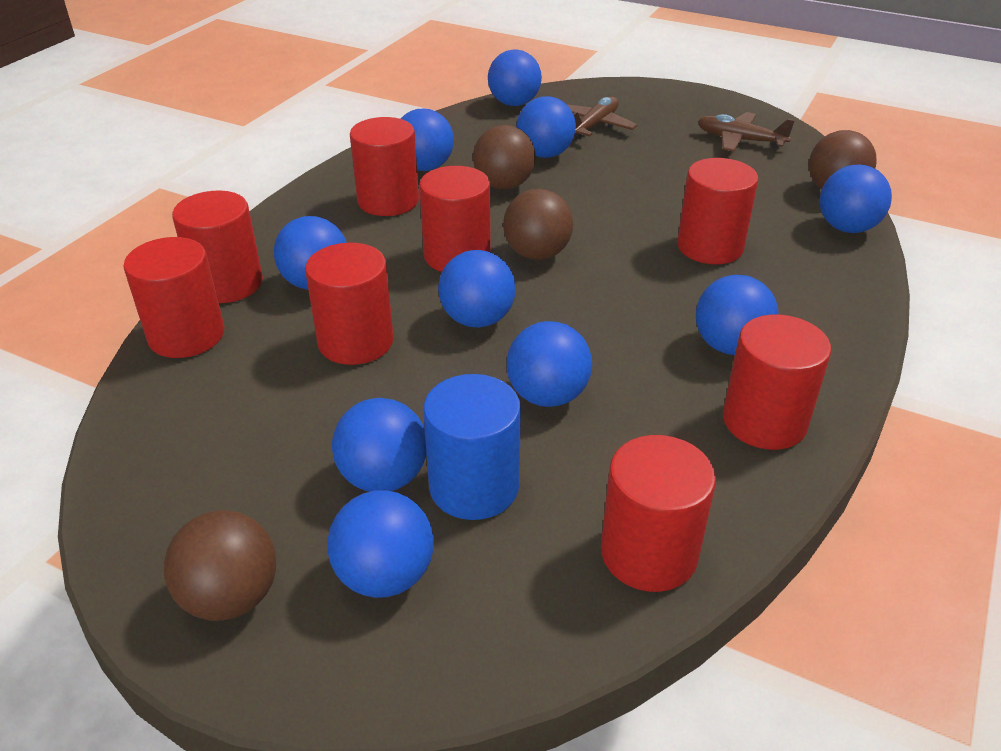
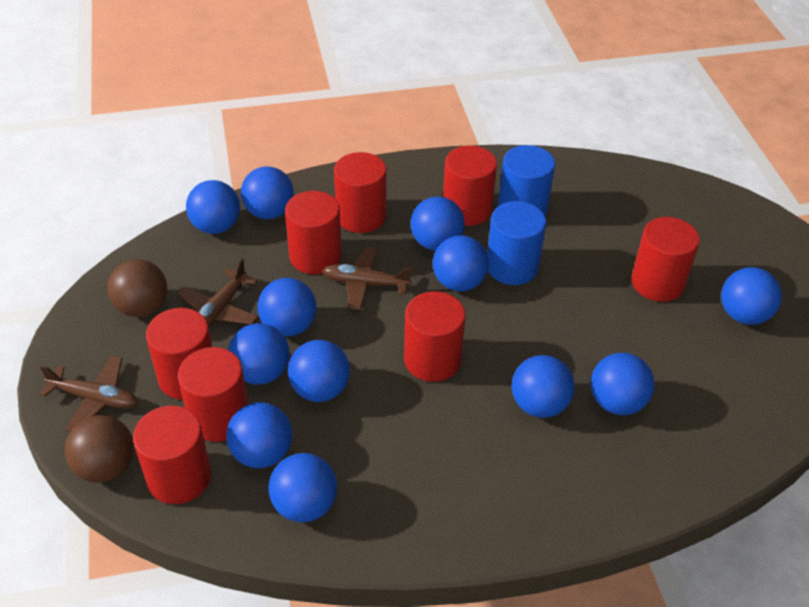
blue ball: [274,216,347,290] [327,490,434,598] [332,398,426,492] [401,108,454,171] [438,250,516,328] [488,50,542,106] [507,321,592,407] [517,96,576,158] [696,275,779,355] [820,164,892,233] = 10 -> [186,180,240,234] [226,402,293,468] [228,323,290,385] [241,166,294,219] [258,278,316,336] [269,453,337,522] [288,340,350,402] [411,197,465,251] [433,235,489,291] [512,355,575,418] [591,353,655,415] [721,267,782,325] = 12
blue cylinder: [423,374,521,520] = 1 -> [487,201,546,285] [498,145,555,216] = 2
brown ball: [164,510,276,621] [473,125,536,189] [503,189,573,260] [809,130,877,189] = 4 -> [65,415,134,483] [108,259,167,317] = 2
brown plane: [567,96,637,139] [698,112,795,152] = 2 -> [39,355,138,431] [178,259,259,327] [322,247,412,310] = 3

